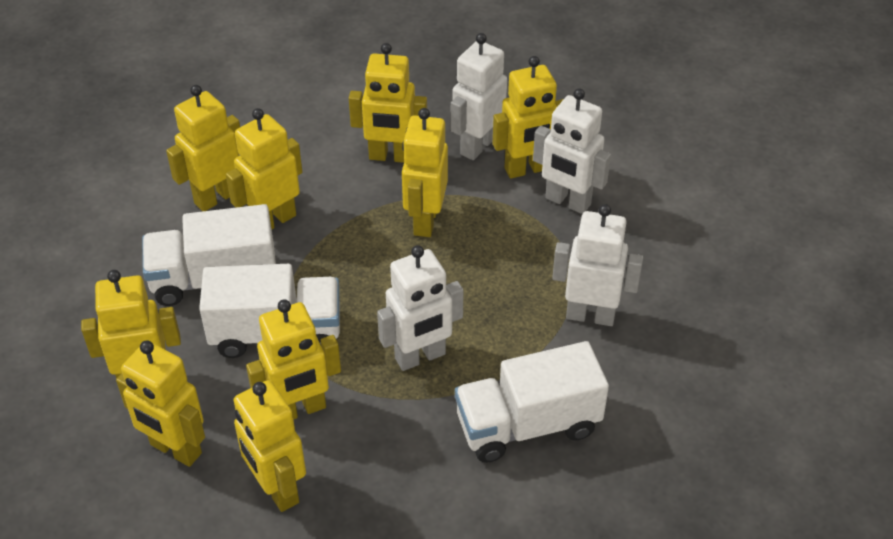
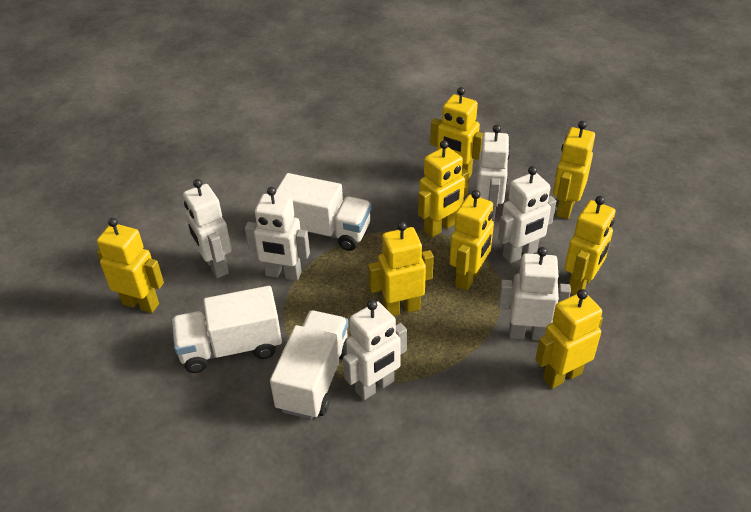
white robot: [377,245,464,371] [451,33,507,160] [533,88,611,214] [552,204,643,326] = 4 -> [183,179,232,278] [245,187,310,281] [343,300,407,400] [476,125,510,222] [498,166,556,263] [498,247,571,341] = 6
yellow robot: [81,270,181,379] [116,340,205,467] [166,85,240,211] [226,108,302,229] [233,380,306,512] [246,299,341,420] [349,43,427,163] [402,108,448,237] [493,56,563,179] = 9 -> [97,218,164,313] [368,222,434,316] [418,140,469,238] [430,87,483,178] [449,190,494,291] [535,289,603,389] [553,121,595,219] [565,196,615,295] = 8

